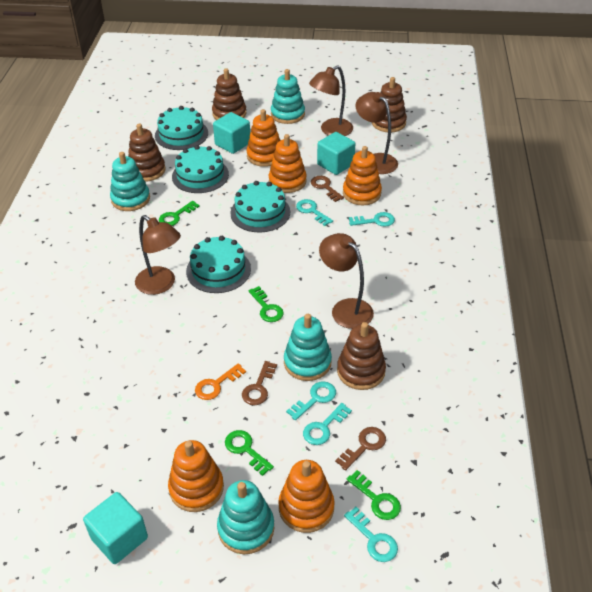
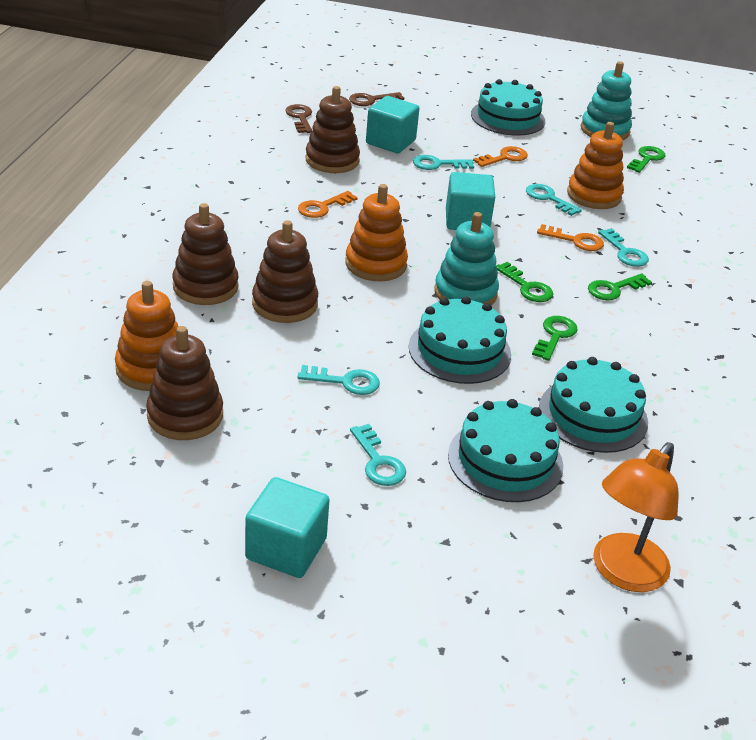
brown key: [242,361,277,405] [311,176,344,202] [335,427,386,471] = 3 -> [285,104,312,133] [349,92,404,106] = 2
brown lamp: [135,215,181,295] [309,65,353,136] [319,233,374,329] [355,92,398,174] = 4 -> none = 0
orange key: [195,363,246,400] = 1 -> [298,191,358,218] [473,146,528,167] [537,224,604,251] = 3
orange lamp: none = 0 -> [593,442,679,592] = 1
orange stacking toy: [168,440,224,512] [247,109,280,167] [269,134,307,193] [278,460,335,533] [343,146,382,205] = 5 -> [115,281,179,391] [345,184,408,281] [567,122,624,209] = 3
turquoise stacking toy: [110,152,150,211] [217,480,274,554] [271,69,305,124] [284,314,332,381] = 4 -> [434,212,499,305] [581,61,632,140] = 2

